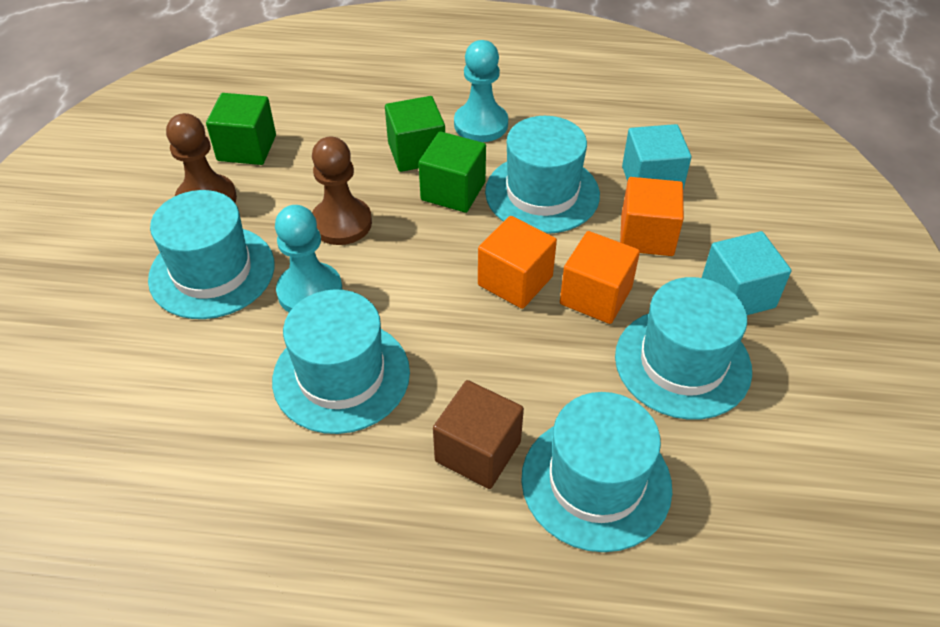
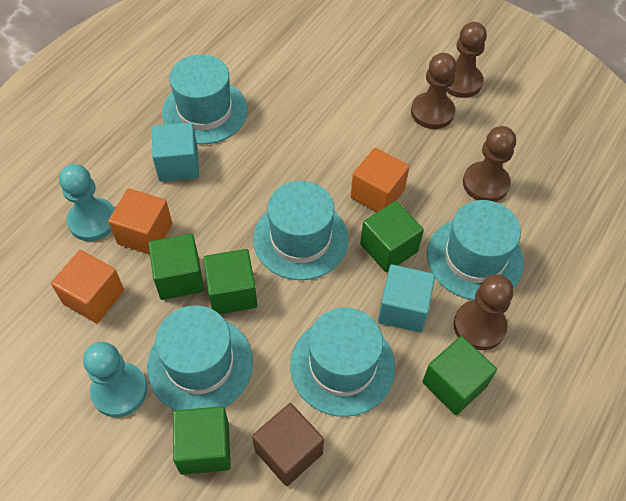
brown pawn: [166,113,237,202] [312,137,372,245] = 2 -> [411,53,457,129] [446,22,487,98] [454,274,514,350] [463,126,516,202] = 4
green cube: [206,93,276,165] [385,96,445,172] [419,131,486,213] = 3 -> [148,234,204,300] [173,406,231,475] [203,249,257,314] [360,201,424,272] [422,336,497,415] = 5

